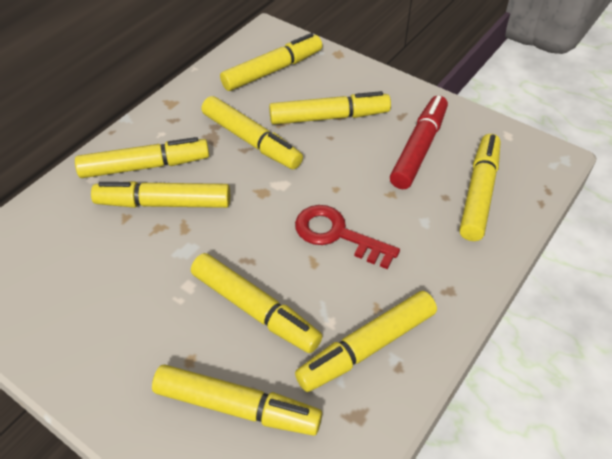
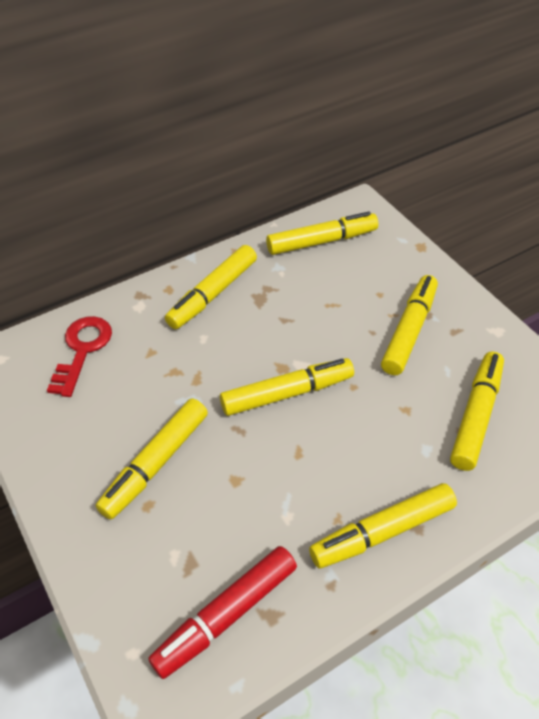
yellow marker: [75,137,209,178] [91,181,230,208] [152,364,322,436] [191,253,322,353] [202,96,303,169] [220,33,322,91] [269,91,391,125] [295,291,437,392] [459,134,501,241] = 9 -> [96,398,208,520] [165,245,257,329] [220,358,354,416] [266,212,378,255] [309,483,457,568] [381,275,438,375] [450,351,504,471] = 7

